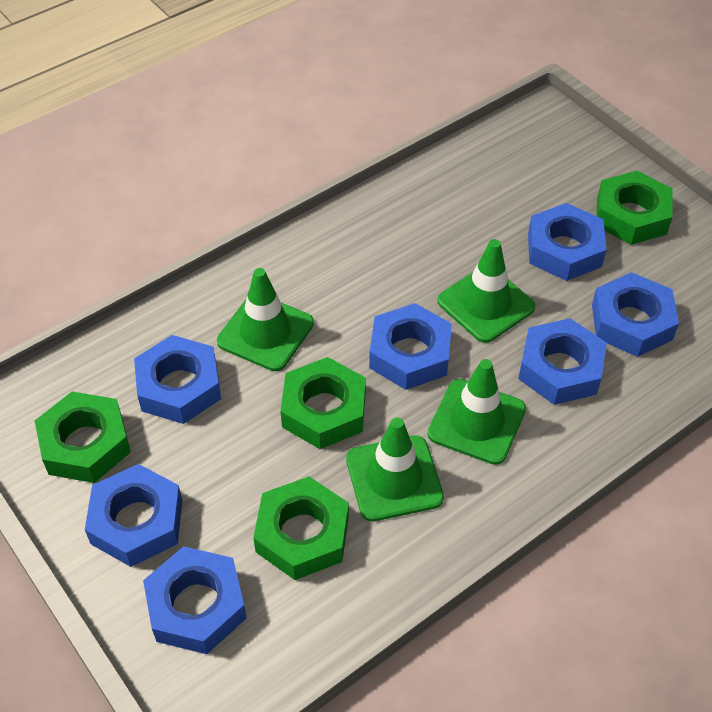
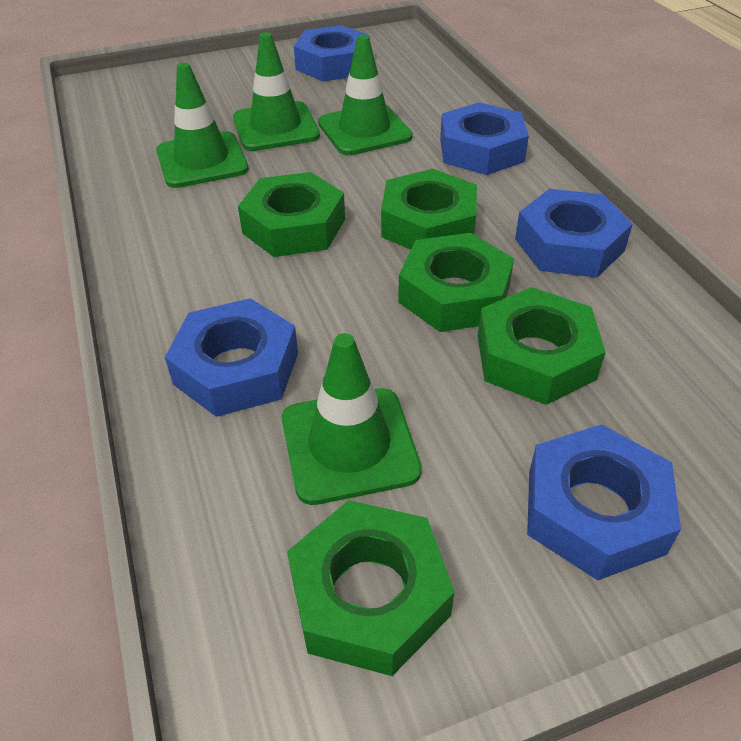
blue nut: [85,464,182,567] [134,335,221,424] [143,546,247,654] [369,303,452,390] [518,318,607,405] [528,203,606,281] [592,272,679,357] = 7 -> [165,298,298,417] [294,25,370,81] [440,102,529,175] [515,189,633,278] [527,424,681,580] = 5
green nut: [35,391,131,483] [253,476,349,580] [280,357,366,449] [596,171,673,245] = 4 -> [238,172,345,257] [287,500,455,676] [381,169,477,250] [398,233,514,332] [478,287,606,405] = 5

